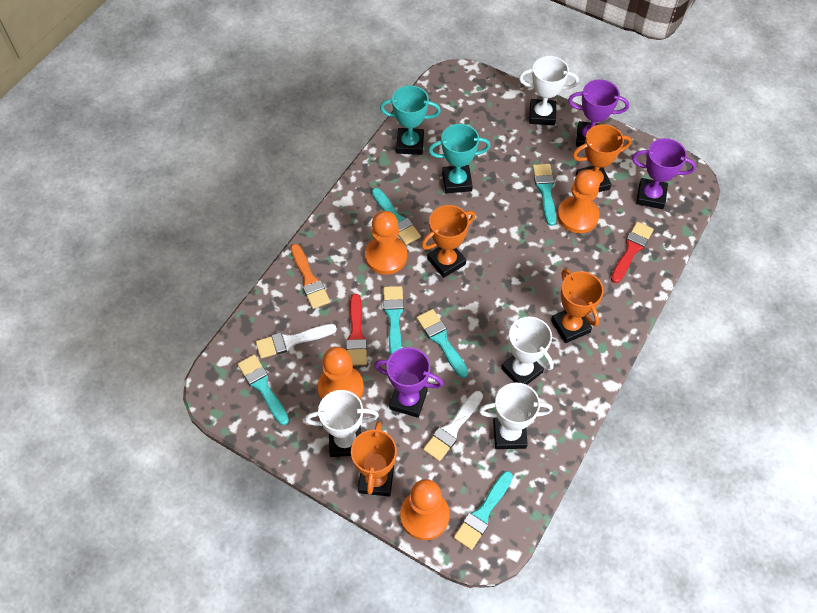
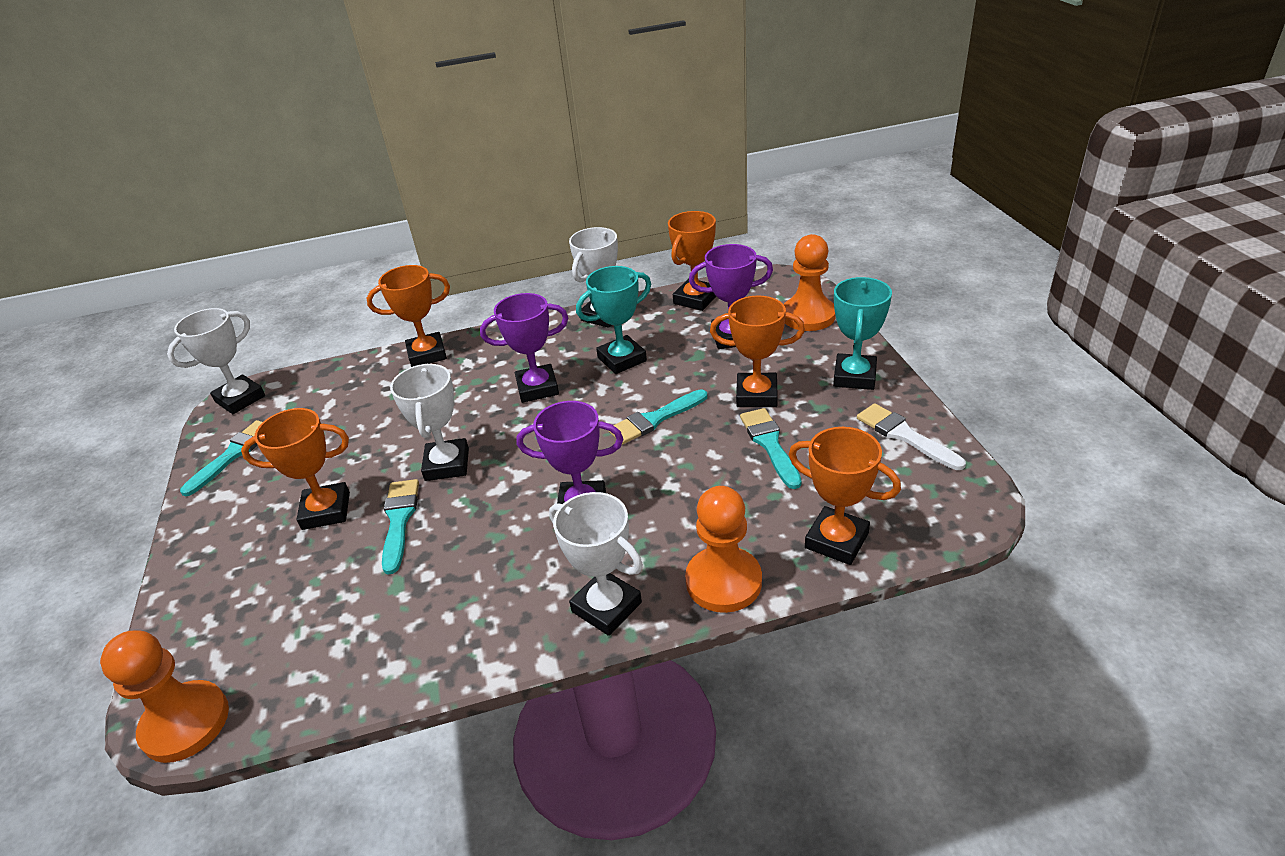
orange brush: [291,244,330,309] = 1 -> none = 0
orange pawn: [318,347,364,400] [365,211,407,275] [400,479,450,540] [557,169,600,233] = 4 -> [100,631,229,763] [685,486,762,613] [784,234,836,331] = 3
orange trophy: [351,421,397,497] [421,205,475,278] [551,269,604,343] [572,124,632,192] = 4 -> [241,408,350,530] [367,265,450,367] [668,211,716,311] [710,296,805,407] [789,427,901,565] = 5
red brush: [346,294,367,366] [611,222,654,283] = 2 -> none = 0
turquoise brush: [238,354,289,425] [372,188,421,245] [383,286,404,355] [417,309,469,378] [454,471,513,550] [533,164,556,226] = 6 -> [180,420,263,496] [382,479,419,574] [608,389,707,444] [740,408,802,489] = 4
white brush: [256,324,337,359] [423,391,483,461] = 2 -> [857,403,966,470] = 1

